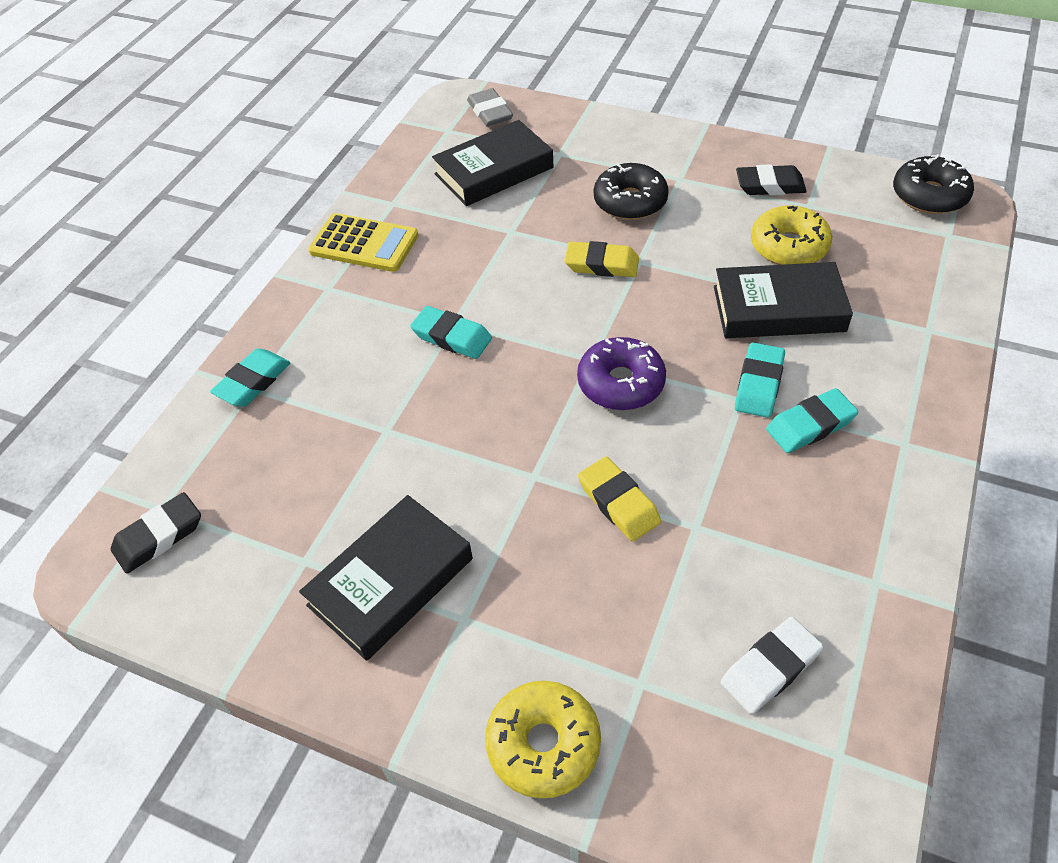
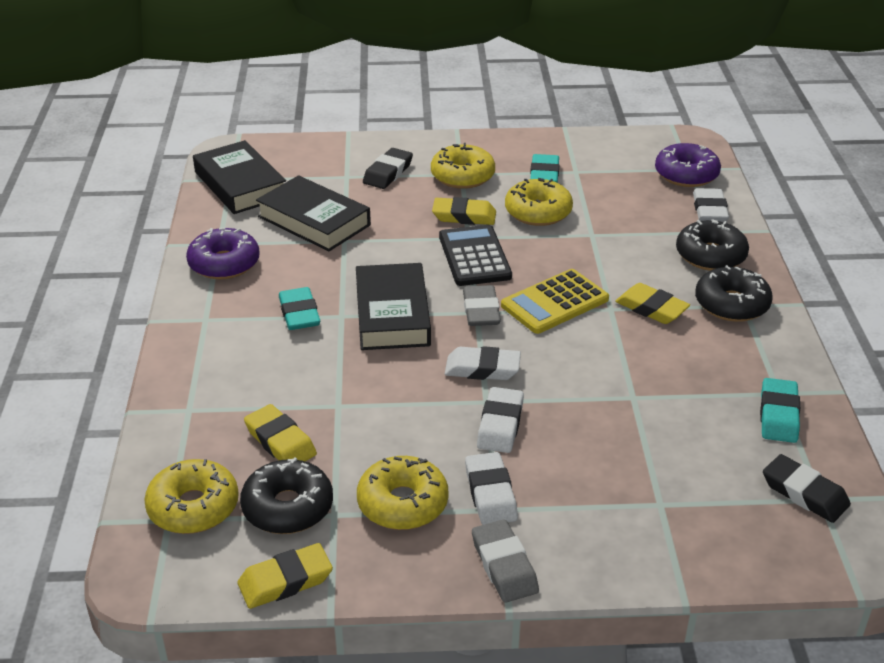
black calculator: none = 0 -> [439,225,512,286] = 1
black donut: [594,163,669,220] [893,154,974,214] = 2 -> [240,458,333,534] [676,219,749,271] [695,265,773,322] = 3
grey eraser: [467,88,513,126] = 1 -> [463,285,501,326] [472,519,539,603] = 2
purple donut: [577,337,666,411] = 1 -> [186,228,259,279] [655,143,721,187] = 2
turquoise eraser: [210,348,290,407] [410,306,492,359] [735,342,785,418] [766,388,858,453] = 4 -> [279,287,320,330] [530,154,559,183] [760,378,800,443] = 3
white eraser: [721,617,824,714] = 1 -> [445,346,521,380] [465,452,518,525] [477,387,524,453] [693,188,729,222] = 4
yellow donut: [485,681,601,799] [751,205,832,265] = 2 -> [144,459,239,534] [357,456,449,530] [431,143,495,189] [505,178,573,226] = 4
yellow eraser: [564,241,639,277] [578,457,661,542] = 2 -> [238,543,333,609] [244,404,317,461] [432,197,496,225] [615,283,690,324] = 4

